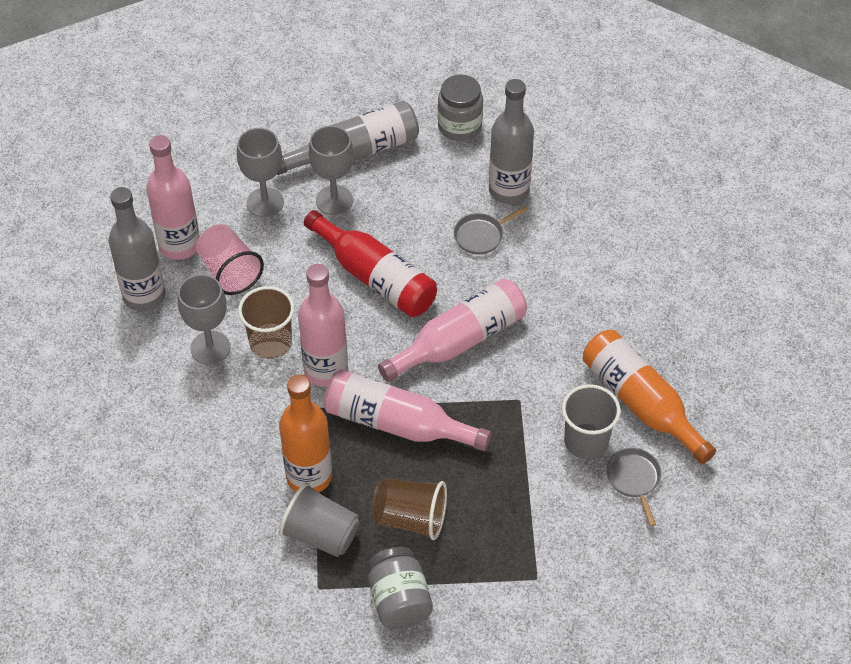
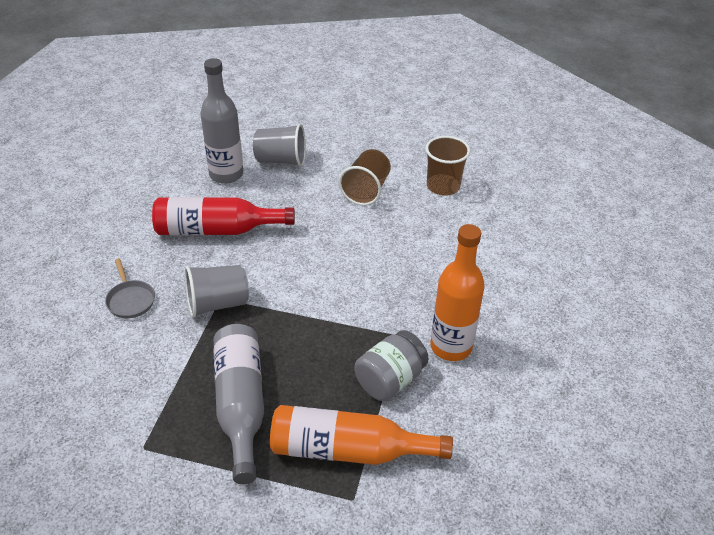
grey bottle: [109,187,165,311] [277,101,419,175] [489,79,534,204] = 3 -> [201,58,243,184] [213,324,264,484] = 2
grey goblet: [178,274,230,365] [237,128,284,217] [309,126,354,215] = 3 -> none = 0
grey jar: [368,547,433,629] [438,74,483,141] = 2 -> [355,330,429,401] = 1
grey pan: [454,206,528,255] [606,448,661,526] = 2 -> [105,259,155,318] = 1
pink bottle: [147,135,200,260] [298,264,348,387] [323,369,491,451] [378,279,527,382] = 4 -> none = 0
pink cup: [196,224,264,295] = 1 -> none = 0

